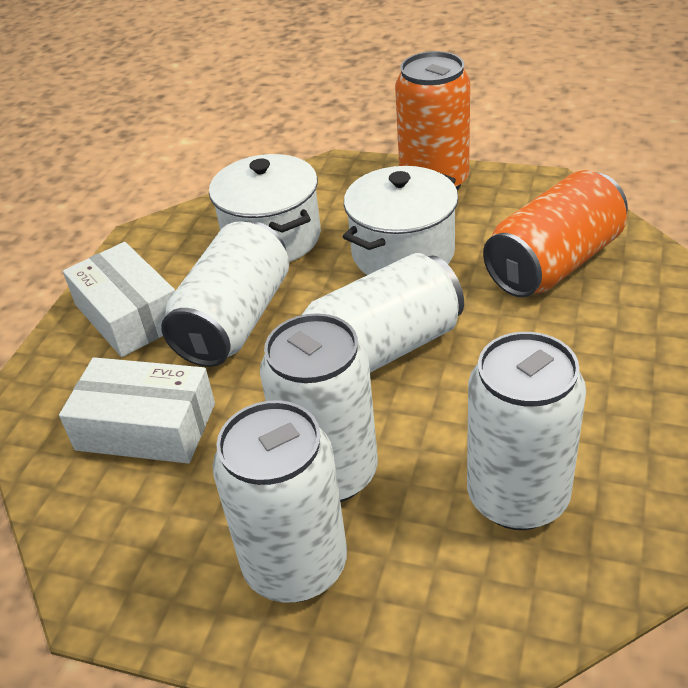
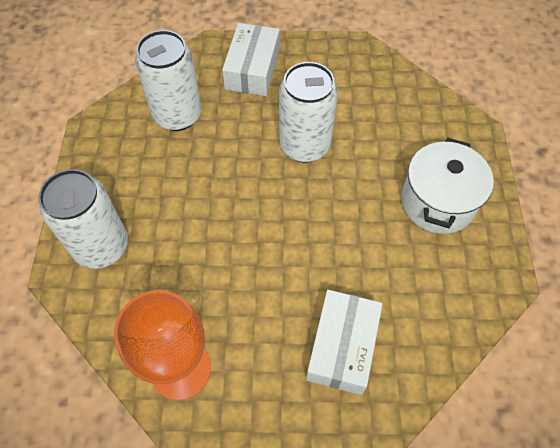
orange can: [395,51,470,190] [483,170,628,297] = 2 -> none = 0
orange goblet: none = 0 -> [114,290,211,400] = 1
white can: [161,220,289,367] [213,400,347,602] [260,313,378,502] [302,253,464,373] [467,332,586,530] = 5 -> [38,169,128,269] [135,30,202,131] [279,62,338,163] = 3
white pot: [209,154,321,262] [343,166,458,275] = 2 -> [401,138,494,234] = 1

